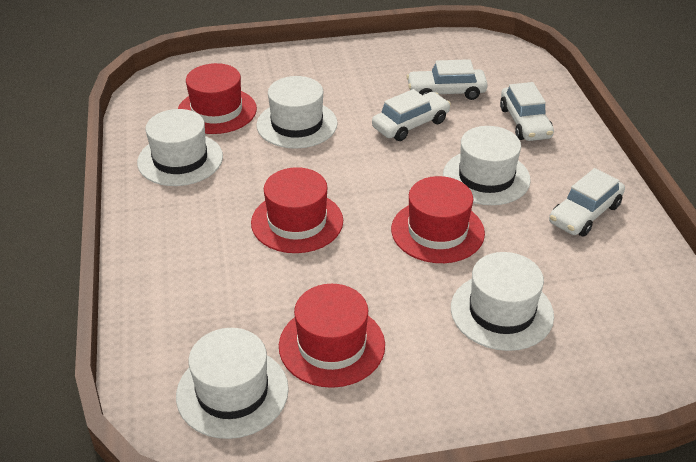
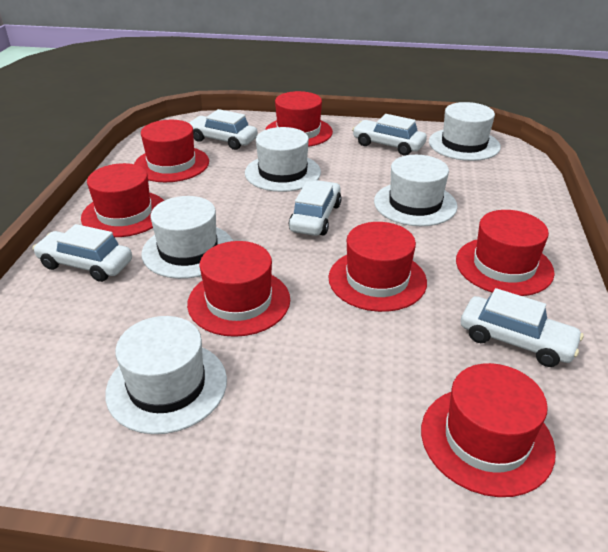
red hat: [178,63,257,134] [251,167,343,253] [279,284,385,388] [391,176,485,263] = 4 -> [81,163,164,237] [134,120,209,182] [187,241,290,337] [265,91,333,147] [329,222,427,312] [421,363,556,497] [456,210,555,296] = 7
white car: [372,89,451,141] [407,59,488,100] [500,82,554,141] [549,168,625,236] = 4 -> [33,224,132,282] [189,109,258,150] [289,180,342,236] [352,114,427,156] [461,288,583,367] = 5

